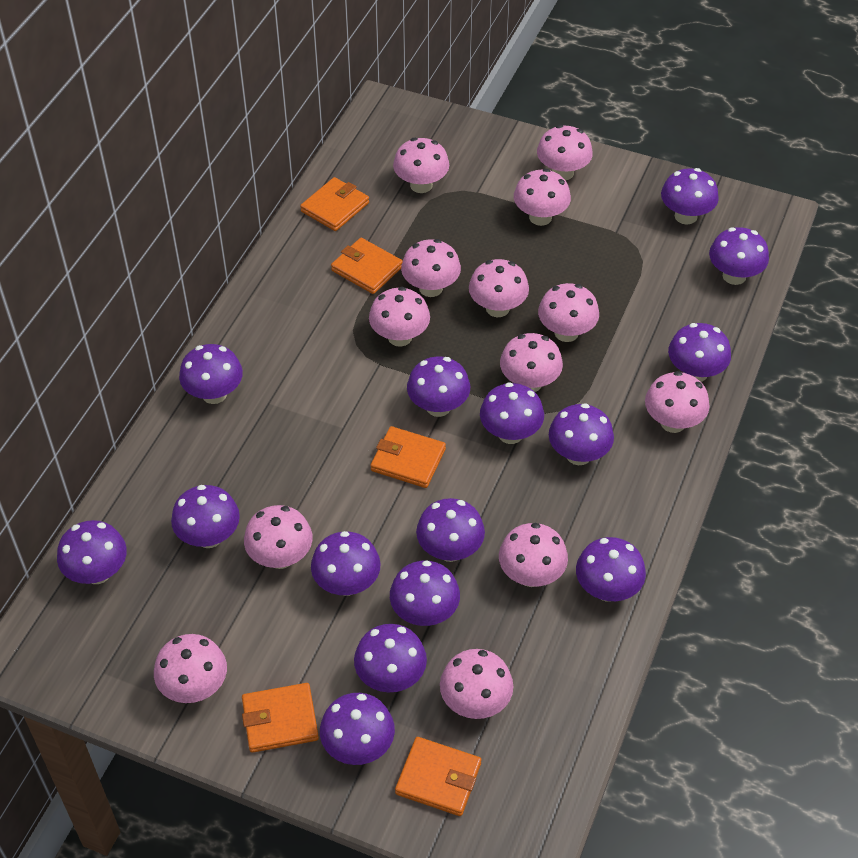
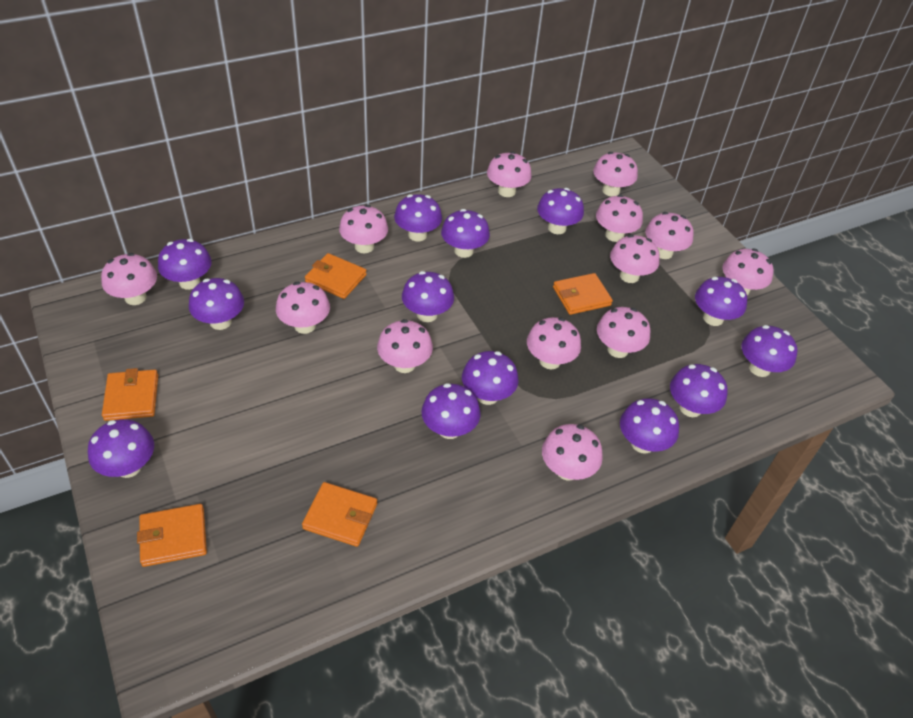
purple mushroom: [57,520,127,584] [171,485,240,548] [179,344,243,404] [311,531,381,596] [320,693,395,765] [354,624,427,692] [390,561,460,626] [407,356,470,417] [416,498,485,562] [480,382,544,444] [549,403,614,465] [576,537,646,601] [661,168,719,224] [668,323,731,382] [709,227,769,285] = 15 -> [88,419,154,478] [158,239,212,290] [189,278,244,330] [394,194,442,241] [402,271,454,322] [421,383,481,439] [441,209,490,258] [462,351,519,405] [537,188,584,234] [620,398,679,453] [670,364,727,417] [695,277,747,326] [741,325,798,377] = 13

